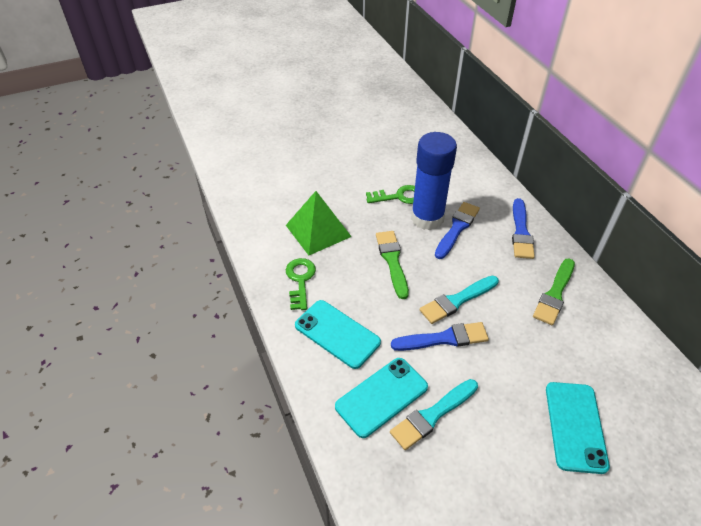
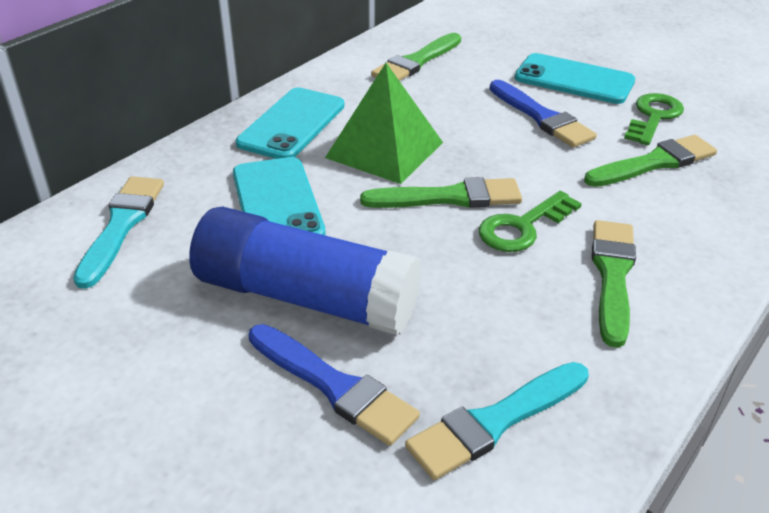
blue brush: [391,322,489,351] [435,202,480,259] [512,198,535,259] = 3 -> [248,324,420,446] [490,80,597,148] = 2
green brush: [376,231,409,299] [533,258,575,325] = 2 -> [360,177,522,208] [371,33,461,81] [584,135,717,187] [592,220,636,348] = 4

